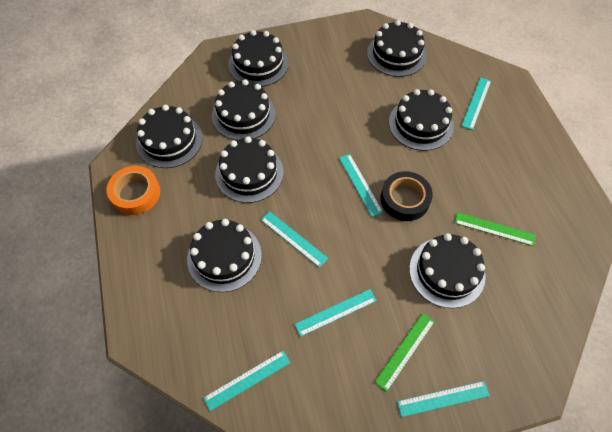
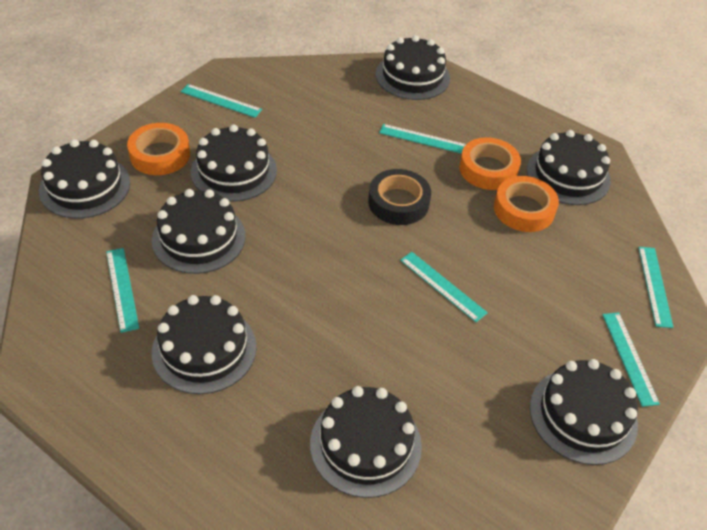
green ruler: [375,313,435,392] [455,212,536,246] = 2 -> none = 0
orange tape: [107,166,160,215] = 1 -> [127,123,190,175] [459,137,521,190] [494,176,559,232] = 3

